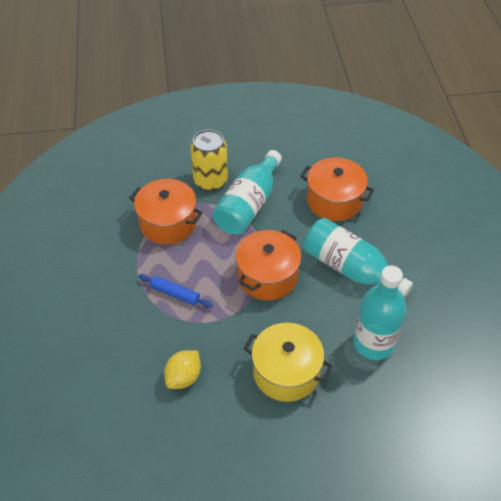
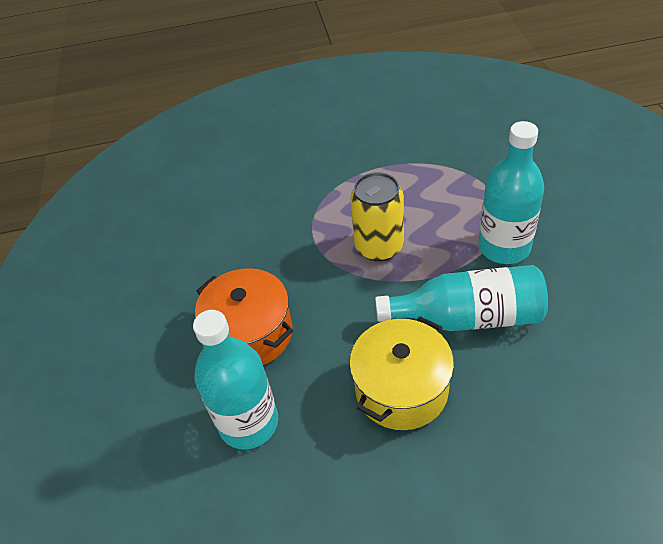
blue rolling pin: [138,274,213,308] = 1 -> none = 0
orange pot: [129,179,203,244] [235,230,301,301] [300,157,374,221] = 3 -> [195,268,293,365] = 1
yellow lemon: [164,350,201,389] = 1 -> none = 0

